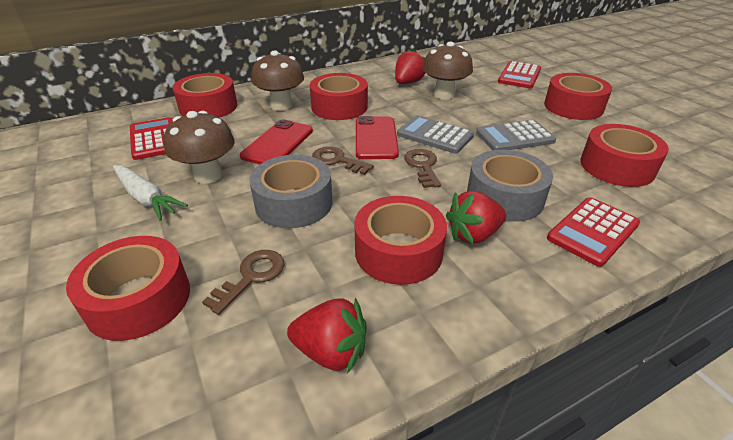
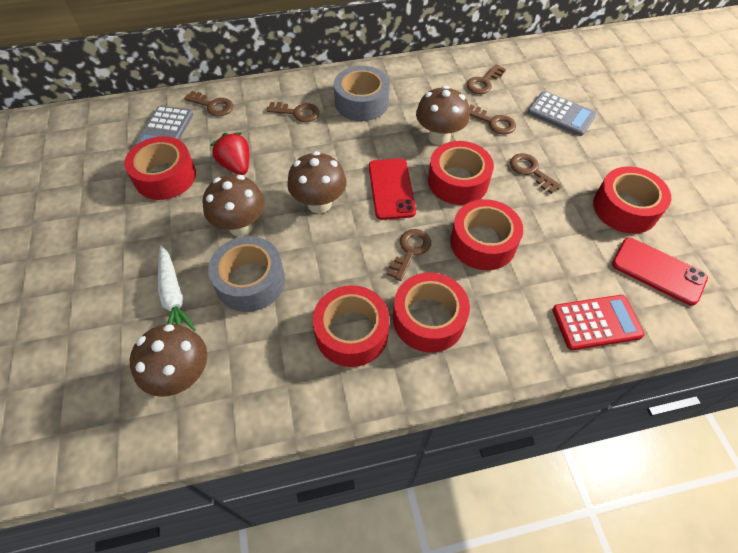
brown key: [202,250,284,315] [312,146,374,175] [404,149,441,188] = 3 -> [184,91,233,116] [266,102,320,122] [387,229,431,281] [466,64,506,94] [469,105,516,134] [510,153,562,194] = 6
brown mushroom: [164,111,235,184] [251,50,304,111] [422,42,473,100] = 3 -> [130,324,207,397] [203,175,265,236] [287,151,346,213] [416,86,470,145] = 4
red calculator: [130,117,173,160] [498,61,541,88] [547,197,640,267] = 3 -> [552,295,645,350] = 1
red strawberry: [287,298,367,374] [395,48,425,84] [446,191,506,244] = 3 -> [210,132,249,175] = 1

